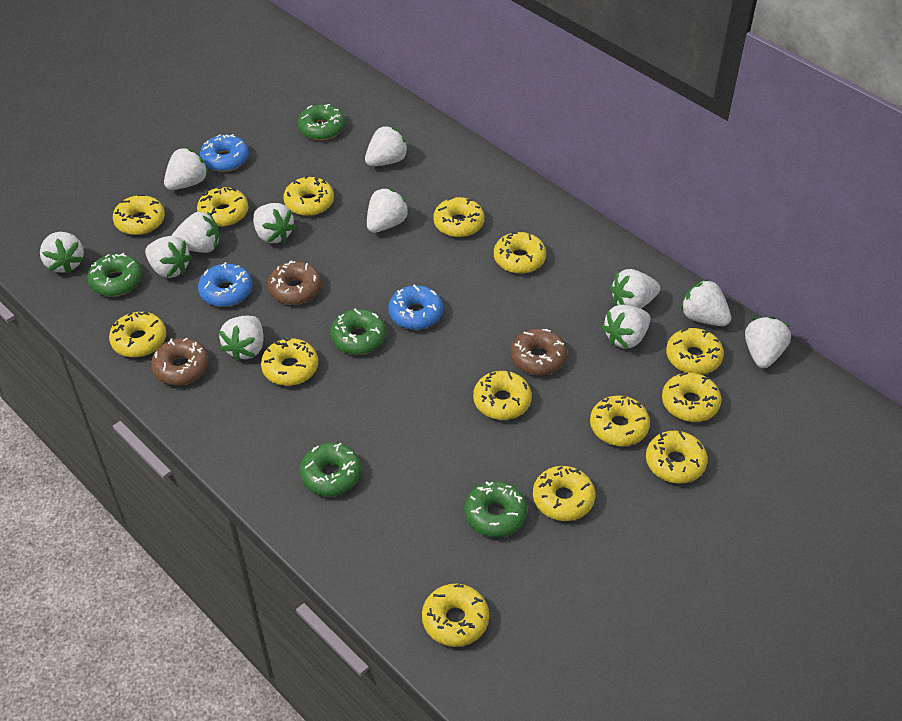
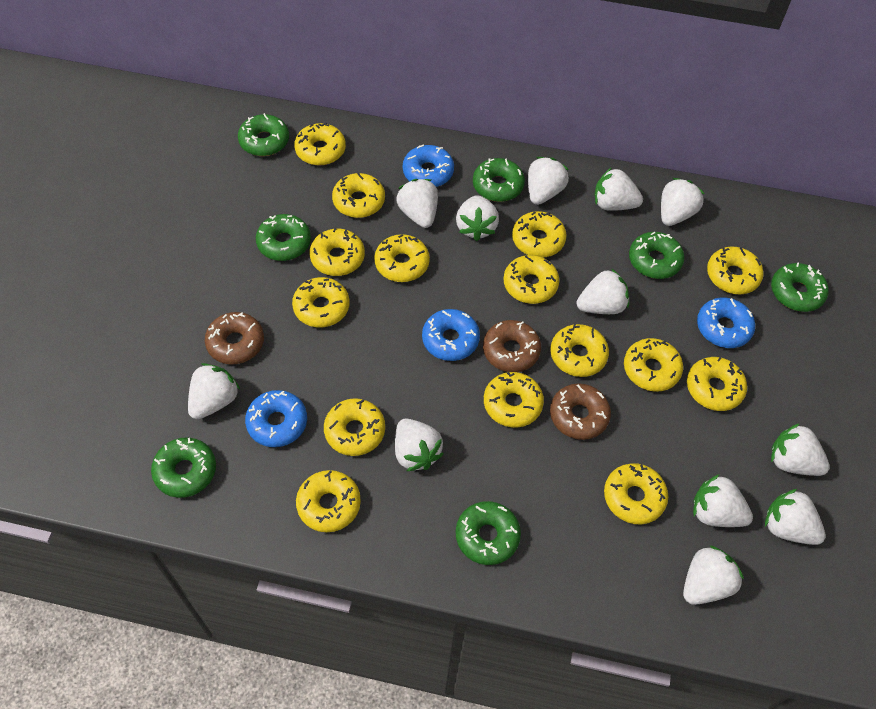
blue donut: [198,262,253,307] [200,134,249,172] [388,284,443,330] = 3 -> [245,390,307,447] [403,145,454,187] [422,309,480,361] [697,297,755,348] = 4
green donut: [87,253,142,296] [297,104,345,140] [300,443,361,496] [330,309,386,355] [464,481,527,538] = 5 -> [151,437,216,498] [238,113,289,156] [256,214,311,261] [456,501,521,565] [473,158,525,202] [629,232,684,279] [771,263,829,312] = 7
yellow donut: [109,311,166,357] [113,194,165,235] [197,186,248,227] [261,338,318,386] [283,176,334,216] [422,584,489,647] [433,197,485,237] [473,371,532,420] [494,231,546,274] [533,466,595,521] [590,395,650,446] [646,431,708,484] [662,372,721,422] [666,328,724,375] = 14 -> [292,277,350,327] [294,123,346,165] [296,470,361,532] [309,228,365,276] [324,398,385,456] [332,173,385,218] [374,234,430,282] [484,372,544,428] [503,255,559,304] [512,211,567,257] [550,324,609,377] [604,463,668,524] [624,338,683,392] [687,357,747,411] [707,247,764,294] = 15

